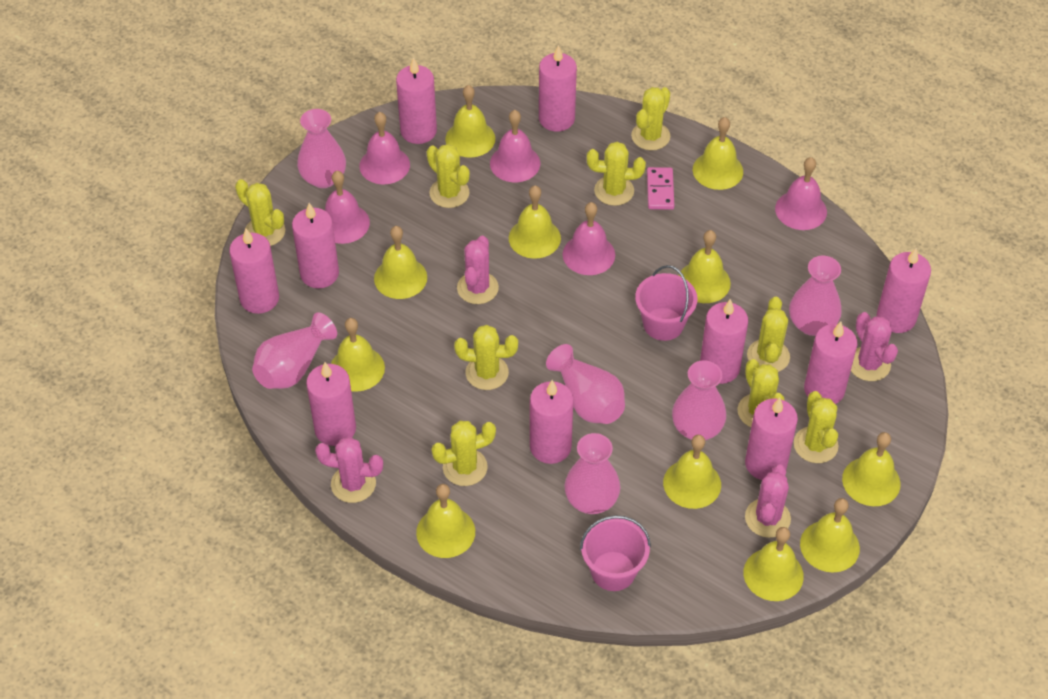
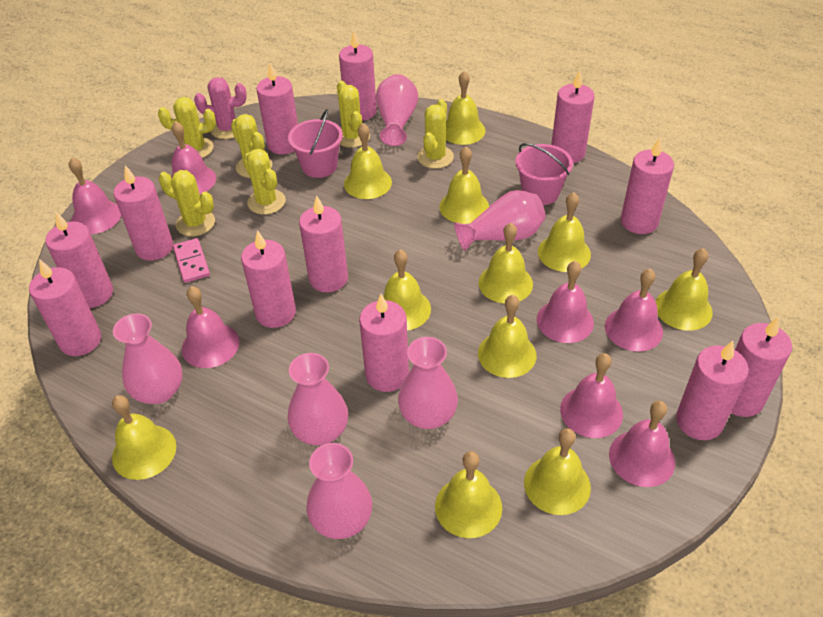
pink bell: [325,171,370,244] [359,112,410,184] [490,110,540,182] [563,202,615,275] [775,157,827,230] = 5 -> [69,158,121,234] [171,121,216,194] [182,286,239,368] [537,261,594,343] [560,353,623,438] [605,269,663,352] [609,401,675,487] = 7
pink cactus: [315,437,383,503] [457,236,499,304] [745,464,791,538] [851,312,898,381] = 4 -> [194,77,247,139] = 1
pink candle: [229,228,279,314] [292,203,339,288] [306,362,356,446] [396,57,437,144] [530,380,573,464] [539,45,577,132] [700,299,748,384] [745,397,798,480] [804,322,857,404] [877,248,931,333] = 10 -> [29,259,101,356] [45,212,113,308] [114,165,173,261] [241,230,296,328] [256,63,298,154] [299,195,348,292] [339,31,377,121] [359,294,409,392] [551,70,595,163] [621,137,674,234] [676,341,749,440] [731,317,792,417] = 12
yellow cactus: [235,179,285,246] [427,144,470,208] [431,421,496,486] [454,325,518,390] [587,142,646,206] [631,87,670,150] [738,359,785,427] [747,297,790,372] [794,391,838,463] = 9 -> [158,97,216,158] [159,170,215,236] [231,114,272,178] [243,149,286,215] [337,81,370,148] [417,99,454,169] = 6

